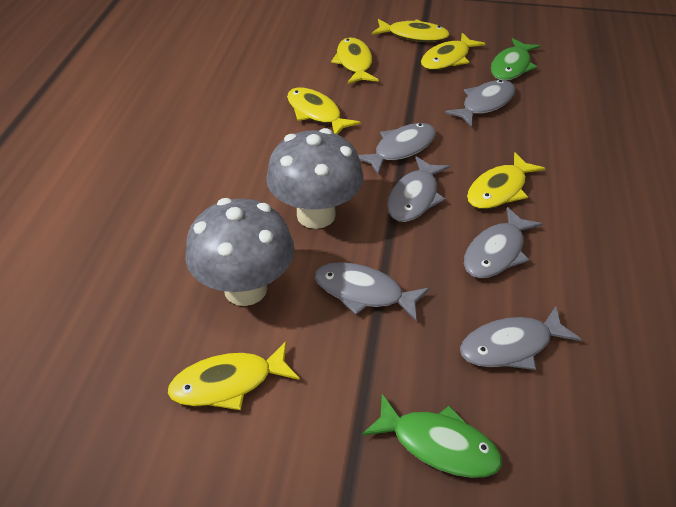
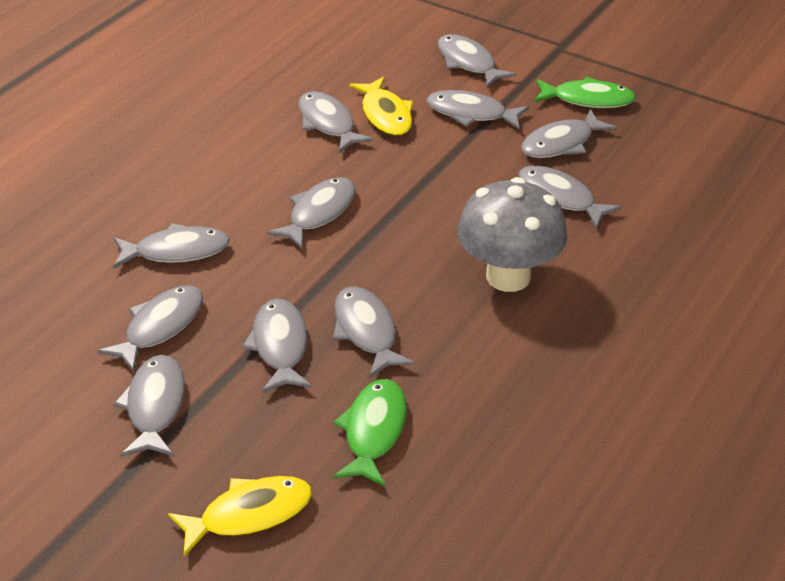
grey fish: [315,262,430,322] [358,123,436,175] [387,156,450,222] [445,80,515,127] [460,306,581,370] [464,207,542,278] = 6 -> [97,285,203,372] [113,223,230,268] [114,355,185,457] [242,299,312,393] [267,177,356,249] [299,91,374,153] [333,286,415,377] [427,90,529,130] [438,34,516,87] [519,165,622,229] [521,109,617,158] = 11
grey mushroom: [185,198,294,306] [266,128,363,229] = 2 -> [457,177,567,292] = 1
yellow fish: [168,341,300,410] [287,87,361,135] [331,37,379,84] [372,19,450,42] [421,33,486,70] [467,152,545,209] = 6 -> [168,476,312,557] [349,77,413,136] = 2

